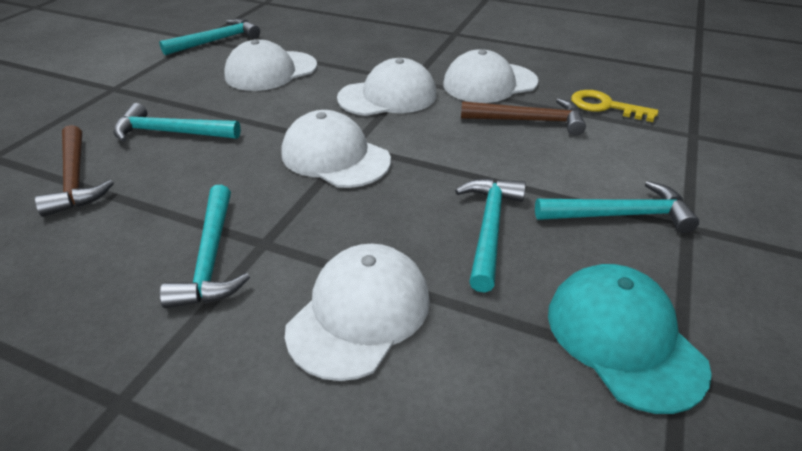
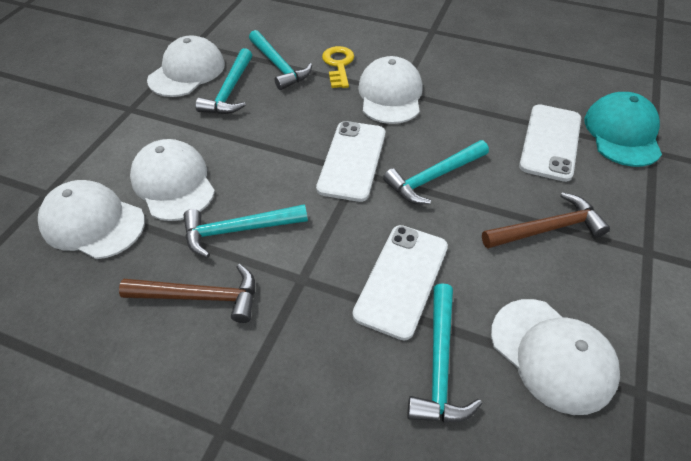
white phone: none = 0 -> [316,121,385,202] [353,225,448,340] [519,104,581,182] = 3

